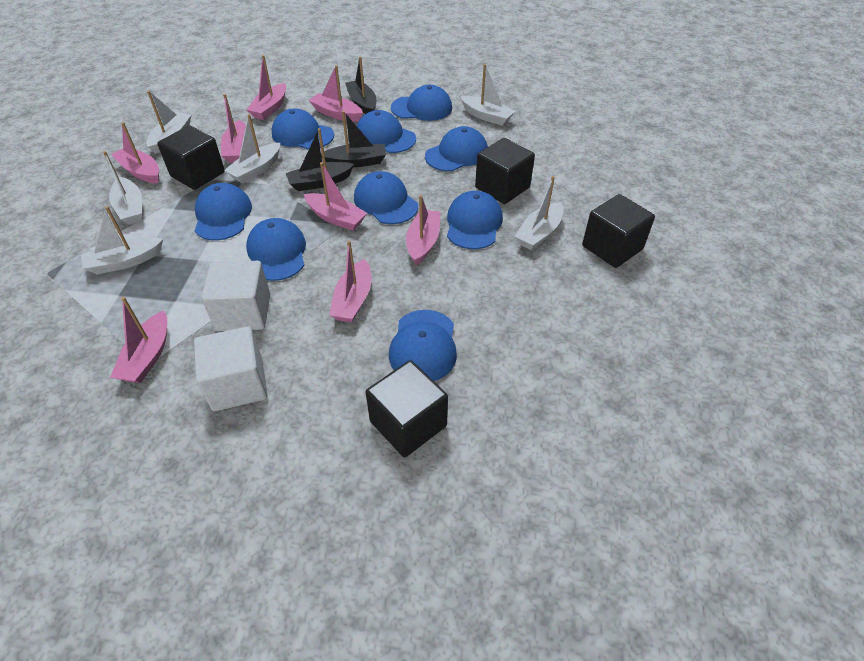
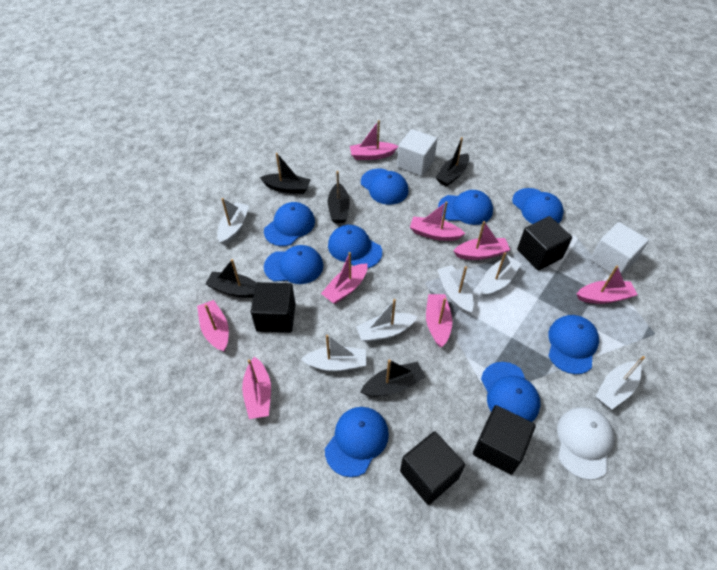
black boat: [286,128,354,191] [321,111,386,168] [345,57,376,114] = 3 -> [205,259,257,298] [260,153,311,194] [328,171,350,223] [361,359,426,397] [435,137,469,187] = 5
white cap: none = 0 -> [557,407,615,480] = 1

